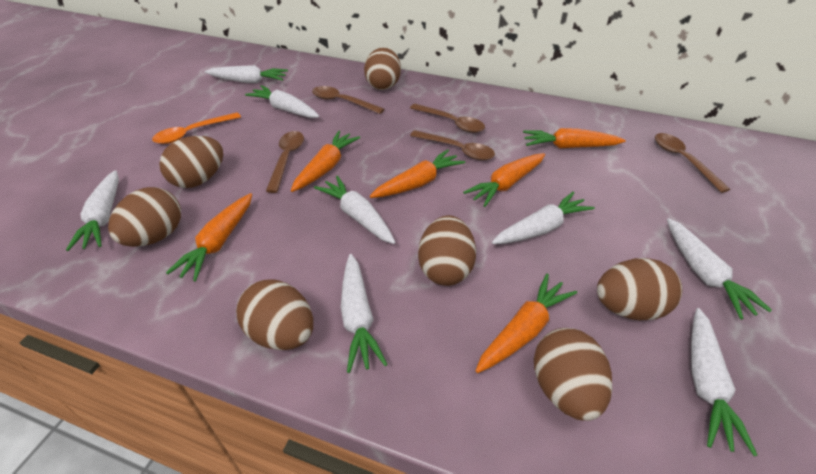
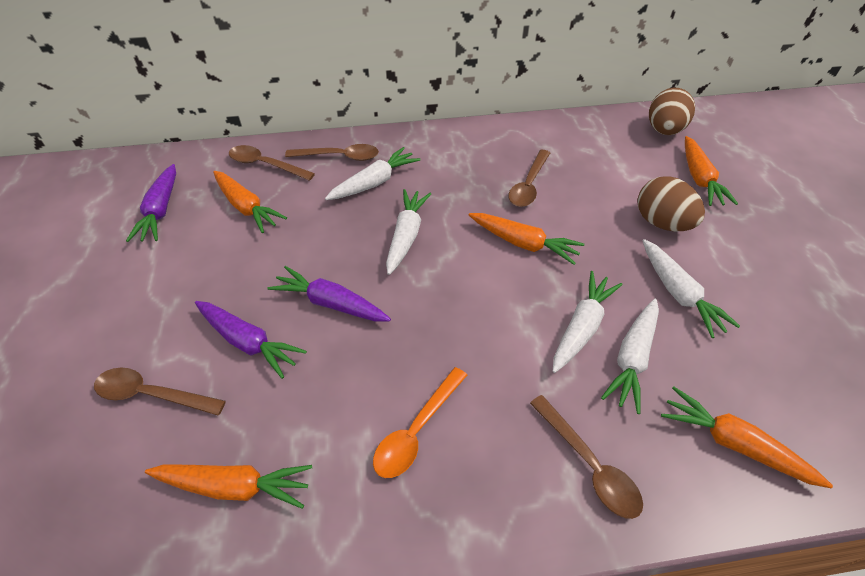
brown egg: [108,187,181,247] [159,136,223,188] [236,280,313,350] [364,47,401,90] [418,215,476,286] [534,328,612,421] [597,258,683,321] = 7 -> [638,176,705,231] [649,88,695,135] = 2
orange carrot: [166,193,252,282] [291,131,360,192] [370,150,465,198] [463,153,545,207] [476,274,577,373] [523,128,626,148] = 6 -> [145,464,312,509] [213,171,287,233] [469,213,584,265] [661,387,833,488] [685,136,738,206] = 5
purple carrot: none = 0 -> [126,164,176,242] [195,301,307,379] [267,266,391,322] = 3
white carrot: [66,170,119,251] [205,65,288,83] [245,85,319,118] [314,176,396,244] [341,254,388,373] [492,192,595,244] [667,218,772,319] [691,308,758,456] = 8 -> [325,147,420,200] [386,189,431,275] [553,271,623,373] [601,299,659,414] [643,239,740,338] = 5

